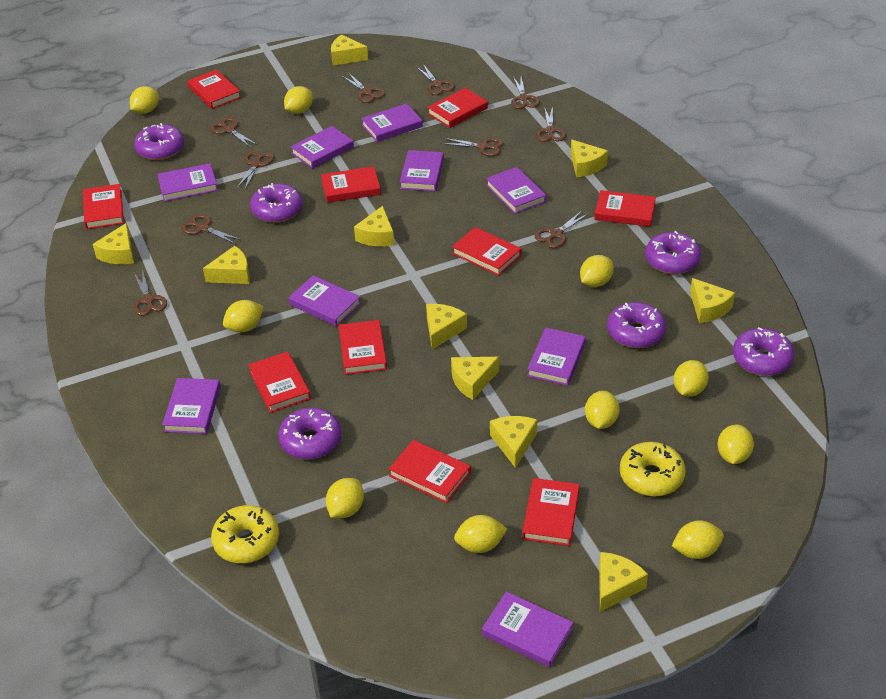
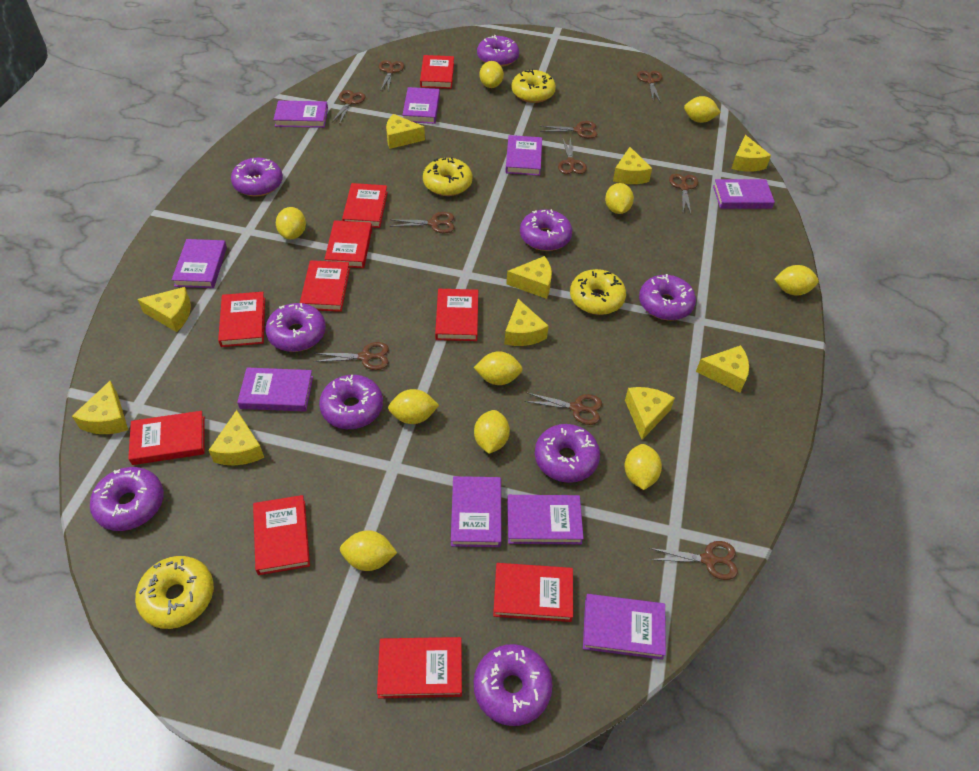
purple donut: [134,123,184,160] [250,183,303,223] [278,408,341,459] [607,302,666,348] [645,231,701,274] [733,327,794,376] = 6 -> [90,467,164,531] [231,158,283,197] [265,303,326,352] [319,375,383,429] [474,644,553,726] [477,35,519,67] [520,209,572,251] [535,424,600,483] [639,274,696,320] = 9
yellow donut: [211,505,279,563] [620,442,686,496] = 2 -> [135,556,214,629] [423,157,473,196] [511,69,556,103] [570,269,626,315] = 4

